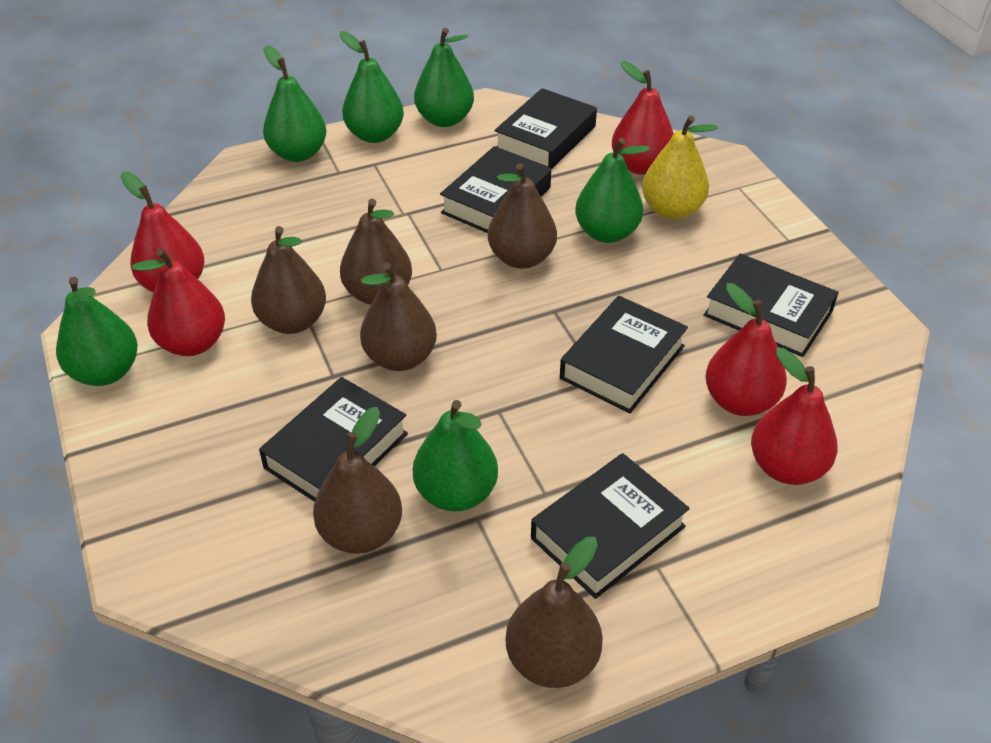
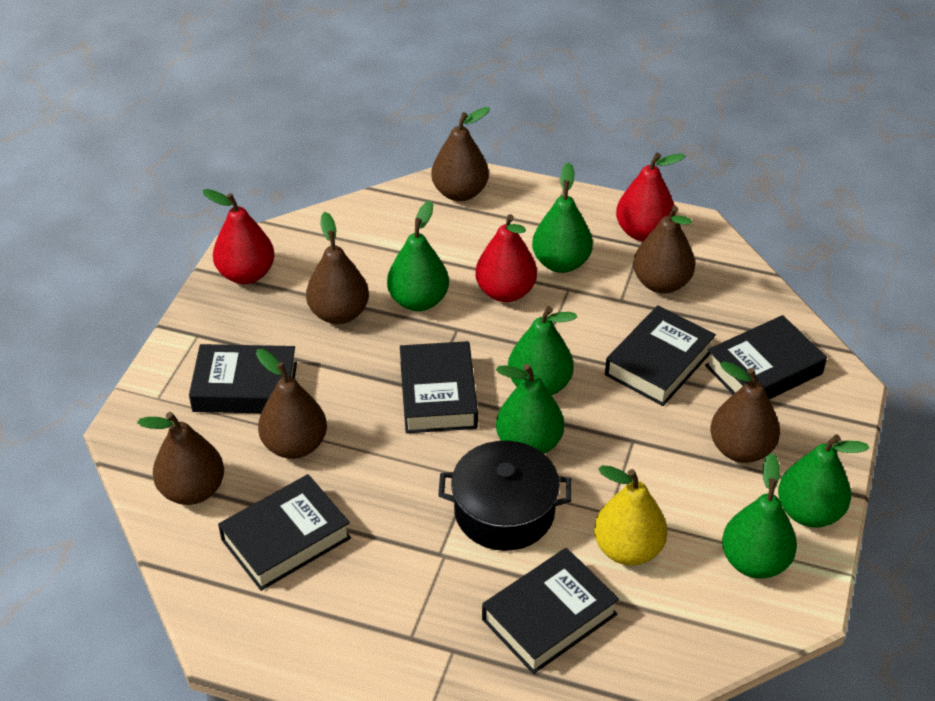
black pot: none = 0 -> [438,441,572,551] = 1
red pear: [121,172,204,292] [132,248,225,356] [612,61,674,175] [705,283,787,416] [751,348,838,485] = 5 -> [202,189,274,284] [475,214,537,302] [616,153,685,241] = 3

